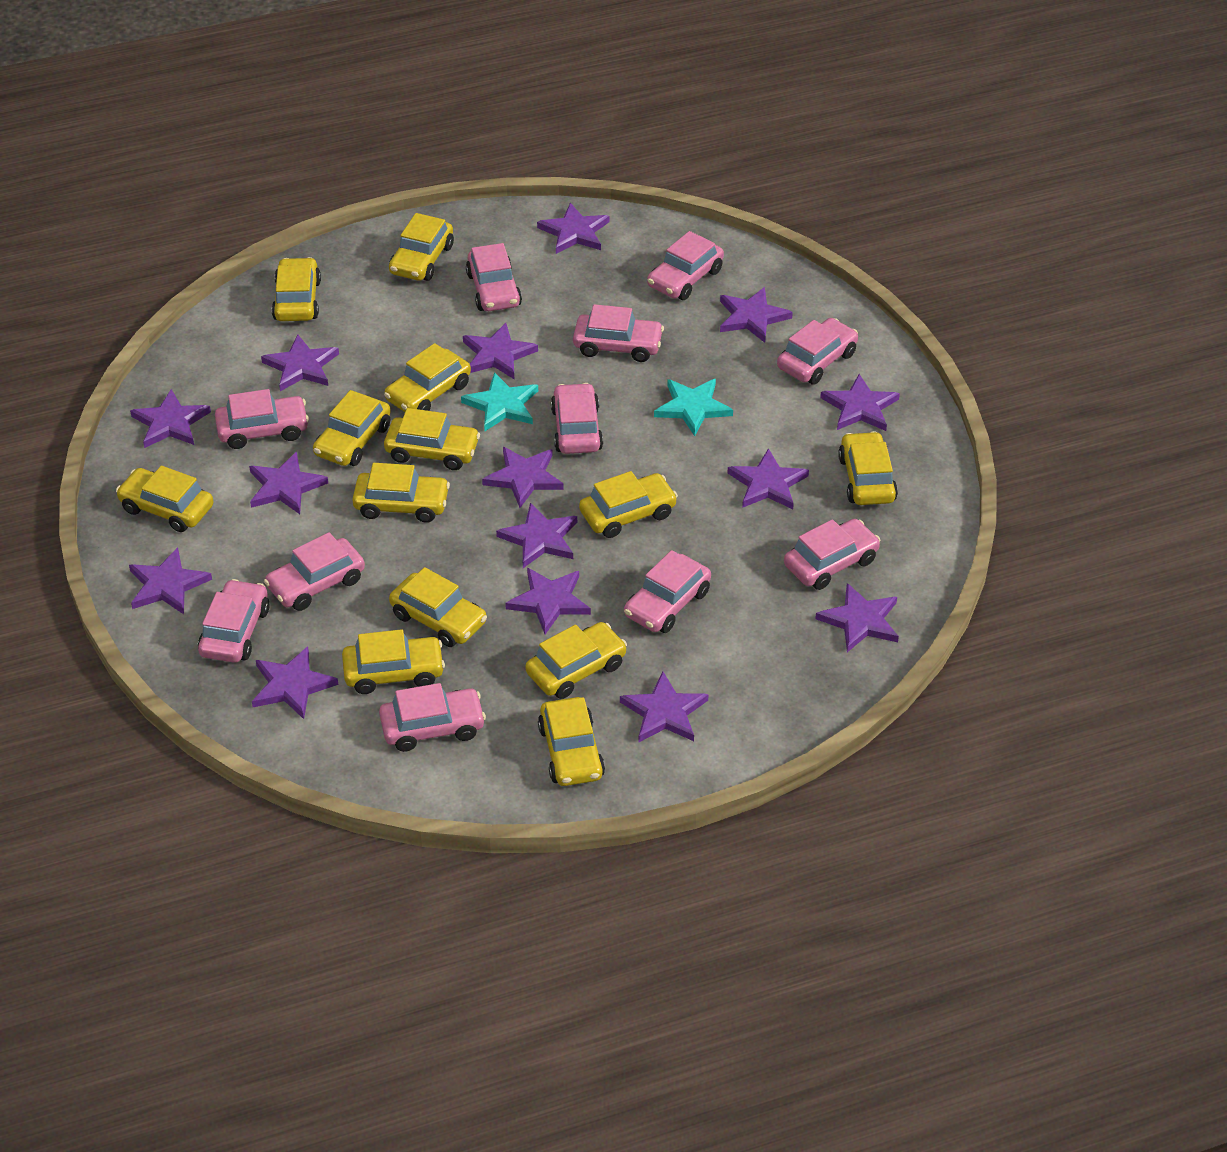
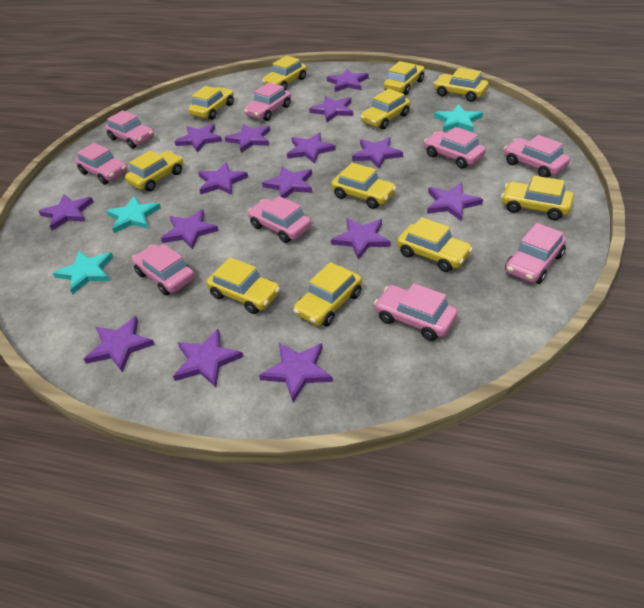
pink car: [198,579,270,663] [215,389,309,449] [264,532,365,611] [379,683,486,752] [466,243,522,311] [551,383,603,454] [573,304,664,362] [624,550,711,633] [647,231,724,300] [777,318,858,385] [784,519,880,590] = 11 -> [75,143,128,185] [105,110,154,149] [132,244,195,296] [244,82,291,121] [248,196,312,243] [374,283,458,341] [424,127,486,169] [504,135,570,178] [505,223,566,284] = 9
turquoise star: [461,372,538,431] [654,379,733,436] = 2 -> [53,251,113,295] [106,196,161,233] [434,104,483,132] = 3
yellow car: [116,466,214,532] [272,257,321,321] [313,390,391,466] [342,629,445,694] [352,463,450,523] [384,343,471,412] [384,408,480,470] [389,213,454,281] [389,567,487,647] [525,622,627,699] [538,697,605,786] [579,471,678,538] [838,431,898,505] = 13 -> [125,151,183,191] [189,86,234,120] [206,257,280,314] [262,56,307,90] [294,262,362,326] [331,163,396,209] [360,89,410,129] [383,61,425,95] [397,217,473,272] [433,68,489,102] [501,176,574,220] = 11

